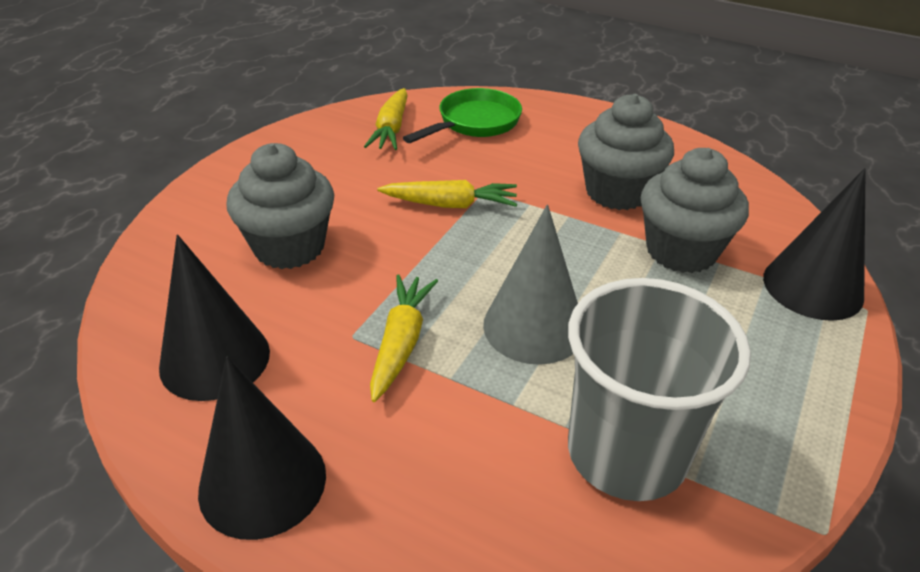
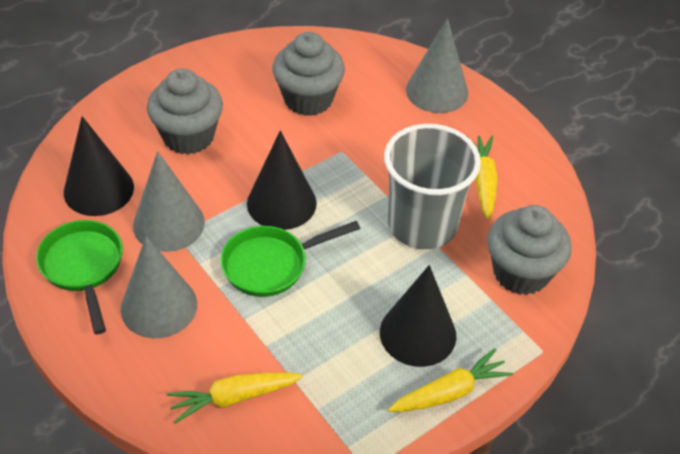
green pan: [403,88,522,143] = 1 -> [36,220,123,334] [221,221,360,297] = 2
grey cone: [483,204,578,365] = 1 -> [121,236,197,338] [133,151,205,252] [406,18,468,113] = 3

